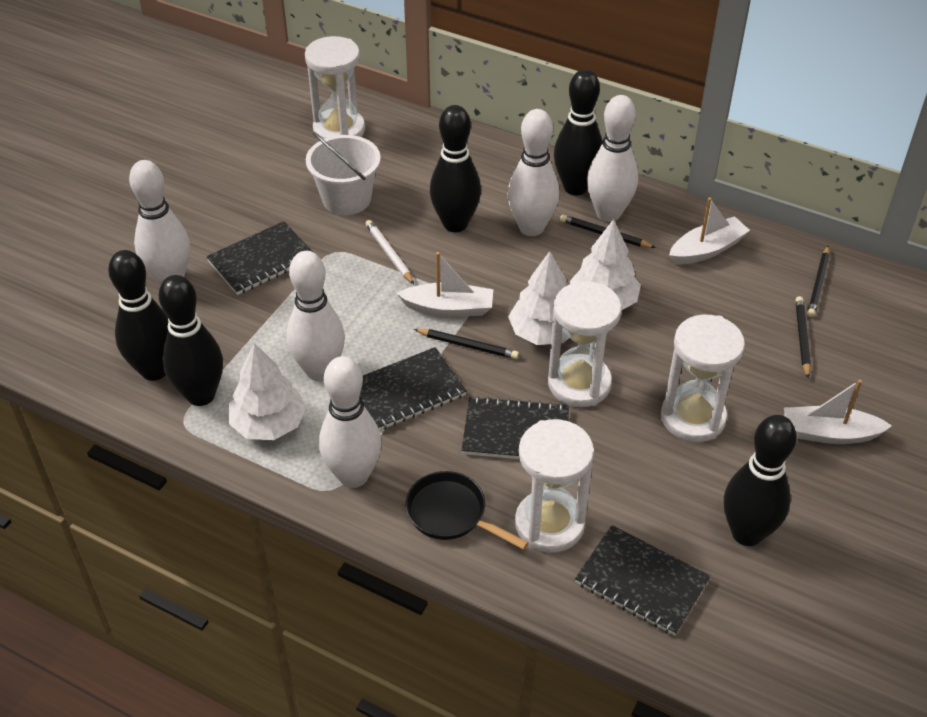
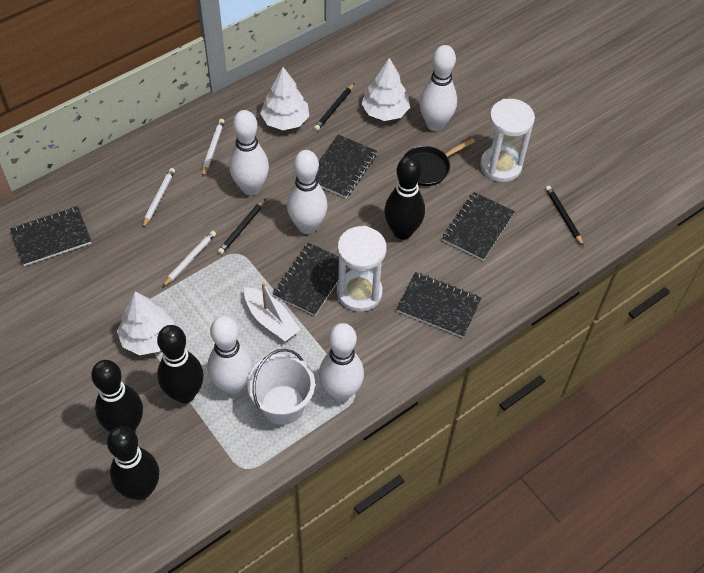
black bowling pin: [108,250,168,381] [159,275,223,406] [430,105,481,232] [554,69,602,195] [724,415,797,546] = 5 -> [91,360,143,432] [107,426,159,500] [157,325,204,403] [384,156,425,240] = 4
black notebook: [206,221,313,295] [360,347,467,431] [462,396,569,459] [575,525,711,636] = 4 -> [10,206,92,266] [273,243,348,316] [316,134,377,198] [397,272,481,338] [442,192,515,261] = 5
black pencil: [414,329,519,359] [560,214,656,248] [795,296,811,378] [807,246,830,317] = 4 -> [218,199,265,254] [314,83,354,131] [546,186,584,246] = 3
white boat: [396,252,493,317] [669,197,750,265] [784,379,892,444] = 3 -> [244,282,301,341] = 1
white hourglass: [305,36,365,139] [515,419,594,553] [548,281,622,407] [661,315,745,442] = 4 -> [337,226,386,312] [480,99,535,182] = 2
white pencil: [365,220,414,284] = 1 -> [142,168,175,229] [162,231,216,287] [202,119,225,177] = 3

